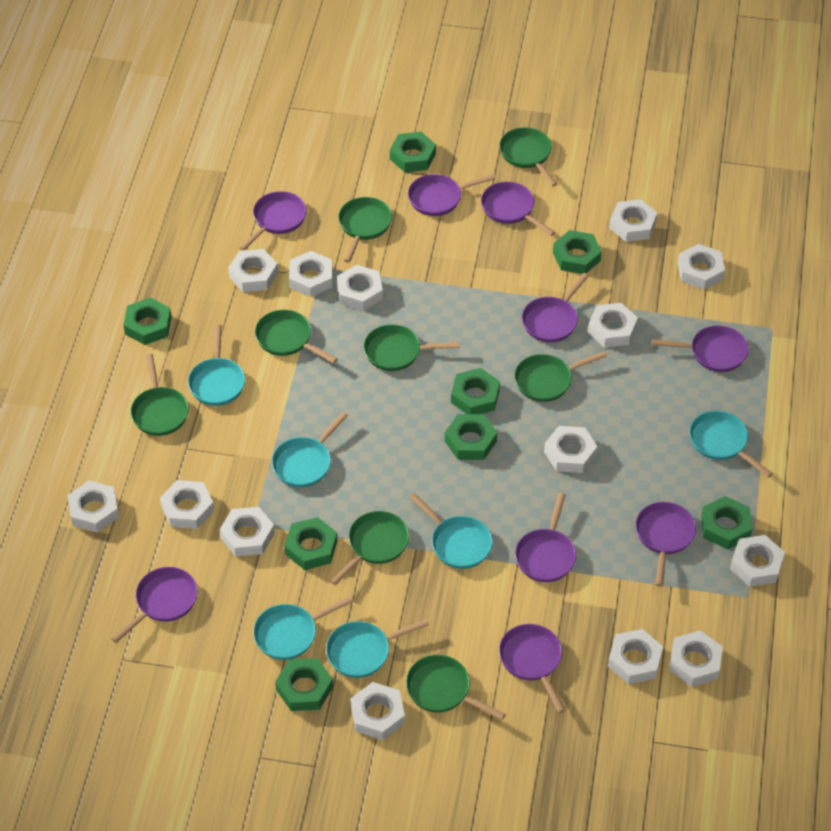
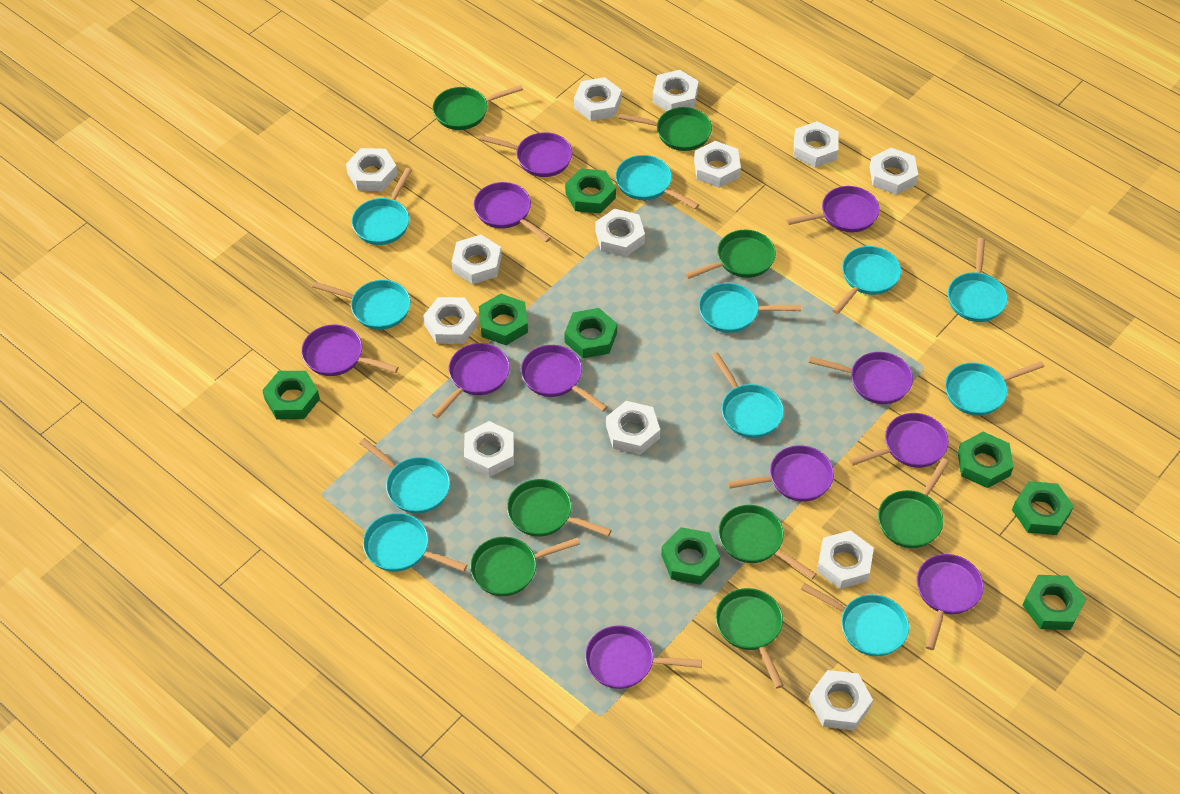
purple pan: [111,567,198,643] [239,191,307,251] [408,174,496,216] [481,182,555,236] [499,624,565,713] [515,493,576,582] [522,273,589,343] [635,502,696,587] [652,325,749,372] = 9 -> [301,325,399,376] [432,343,510,418] [474,182,551,242] [479,132,572,177] [521,345,607,412] [585,626,702,689] [727,445,834,502] [786,186,880,232] [809,352,913,404] [849,413,949,468] [917,554,984,650] = 11
turquoise pan: [188,324,245,406] [253,596,354,660] [272,412,348,487] [326,619,429,678] [409,493,493,569] [689,411,773,478] = 6 -> [312,280,411,330] [352,168,412,245] [360,438,450,514] [363,513,467,572] [615,155,699,209] [699,283,801,333] [712,352,784,438] [801,583,909,656] [832,246,901,314] [945,361,1044,416] [948,238,1008,322] = 11
white nut: [68,481,119,532] [160,480,214,529] [220,507,275,557] [228,249,278,292] [289,251,333,297] [337,265,383,311] [350,682,405,740] [544,426,598,473] [588,303,638,348] [608,629,663,684] [609,199,657,242] [669,631,723,687] [678,244,725,290] [730,535,785,587] = 14 -> [346,148,397,191] [423,297,478,344] [452,235,502,284] [464,421,514,477] [574,77,622,121] [595,209,645,257] [606,401,660,455] [652,70,699,111] [694,141,741,188] [794,121,839,168] [809,670,873,730] [817,530,874,589] [869,147,918,195] = 13

